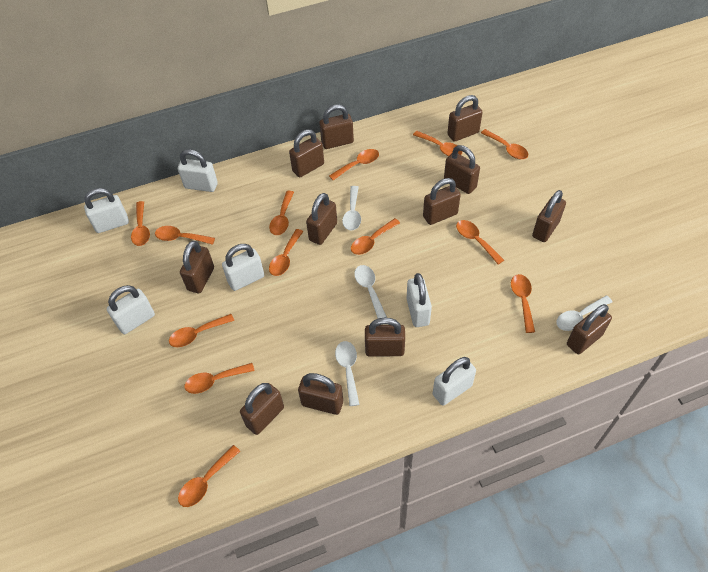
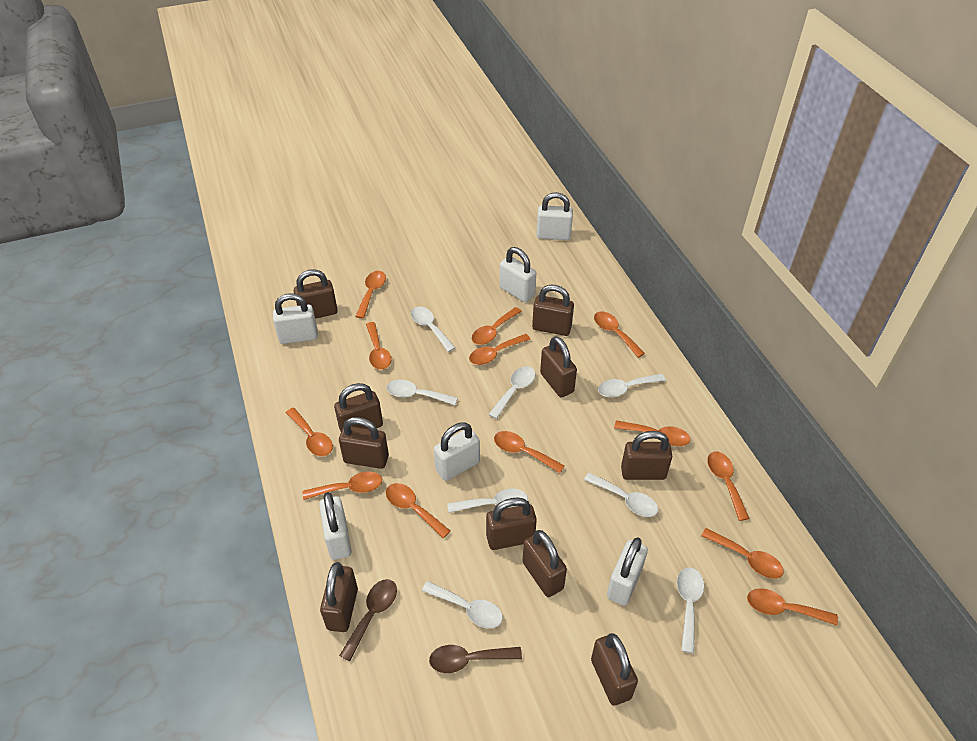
brown padlock: [180,241,214,293] [240,383,284,435] [289,129,324,177] [298,373,343,415] [306,193,337,245] [319,104,354,149] [365,318,405,357] [423,178,461,225] [444,145,480,194] [447,95,483,142] [532,190,566,242] [567,304,612,354] = 12 -> [294,269,338,319] [320,562,358,632] [334,383,383,431] [339,417,389,469] [486,497,537,550] [523,530,567,597] [532,285,574,336] [540,336,577,397] [591,633,638,706] [621,431,672,480] = 10
brown spoon: none = 0 -> [339,579,397,661] [429,645,522,673] = 2
white spoon: [335,341,359,406] [342,186,361,230] [354,265,387,319] [556,296,612,331] = 4 -> [387,379,458,405] [411,307,456,352] [422,581,503,628] [447,489,528,513] [488,366,536,419] [584,472,658,517] [598,374,666,397] [677,567,704,653] = 8

